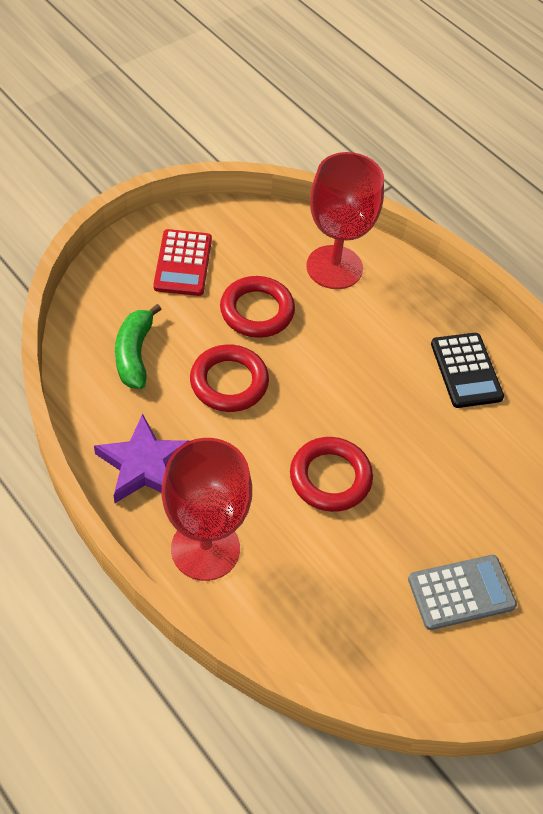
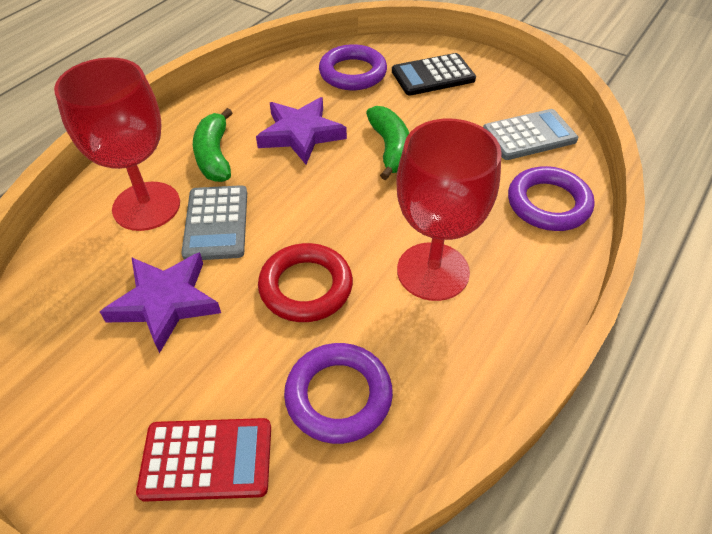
green banana: [115,304,162,389] = 1 -> [193,108,232,182] [366,106,409,180] = 2
grey calculator: [408,555,517,630] = 1 -> [181,185,247,260] [483,109,578,160] = 2
purple ring: none = 0 -> [284,343,393,444] [319,44,387,90] [508,166,594,231] = 3
purple star: [94,414,189,503] = 1 -> [100,252,221,353] [256,97,347,164] = 2
red ring: [190,344,269,412] [220,276,295,338] [290,437,373,512] = 3 -> [258,243,353,322] = 1

